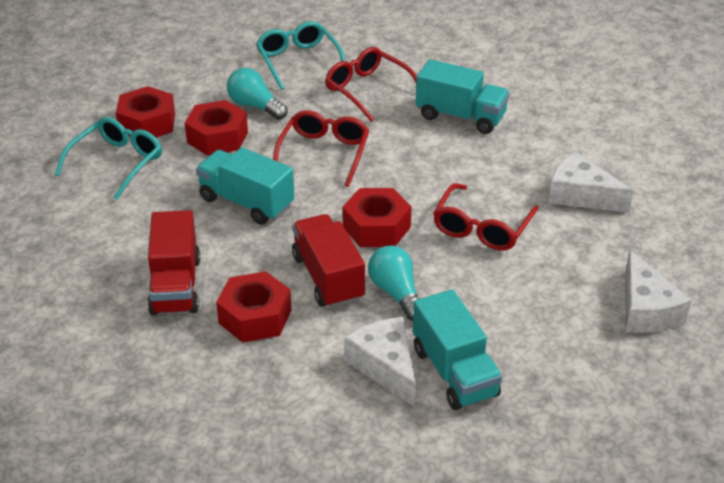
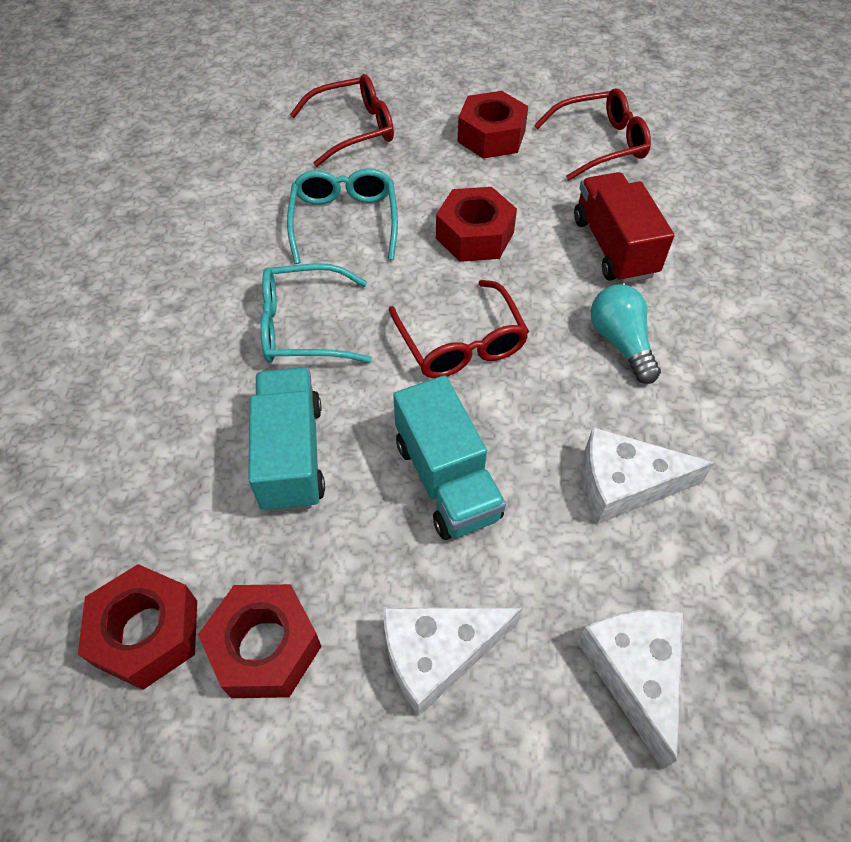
red truck: [147,210,200,316] [292,214,365,308] = 2 -> [574,172,674,283] = 1
turquoise light bulb: [227,68,288,120] [368,246,419,321] = 2 -> [591,284,661,384] = 1
turquoise truck: [196,147,294,225] [413,289,502,410] [416,59,509,134] = 3 -> [248,368,325,512] [393,375,506,540] = 2

